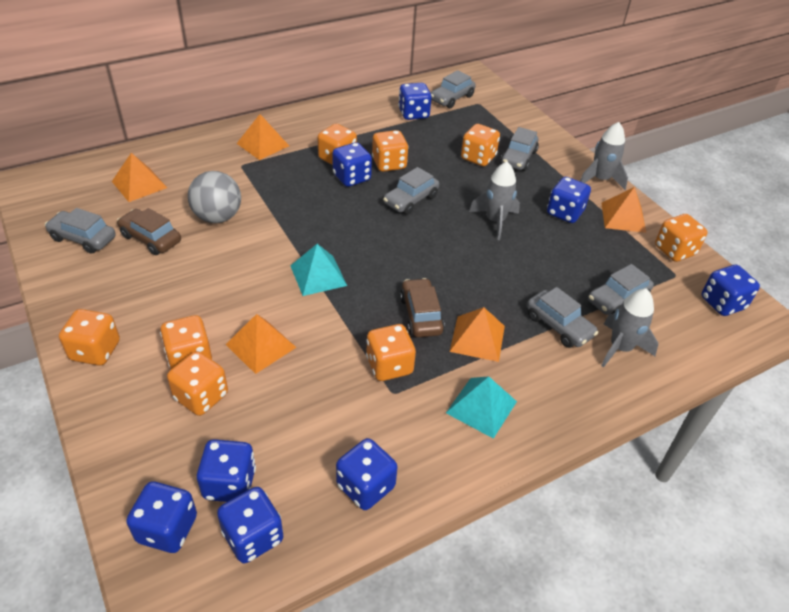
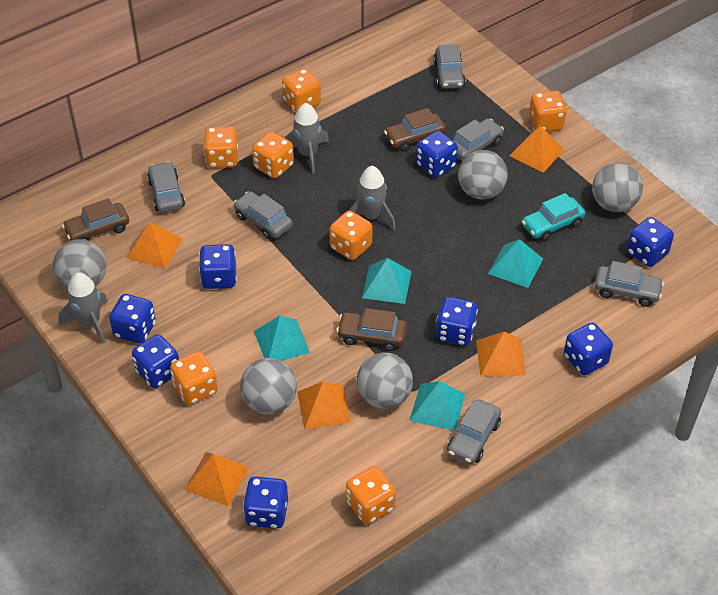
brown car: [117,208,181,255] [400,278,445,337] = 2 -> [62,198,129,241] [336,308,407,351] [384,108,446,151] = 3
grey ball: [188,171,241,223] = 1 -> [53,239,106,289] [240,358,297,415] [357,353,413,409] [458,150,508,199] [592,162,643,212] = 5
orange dice: [59,309,120,366] [160,315,212,369] [167,351,228,416] [317,124,357,165] [366,324,416,381] [372,130,409,172] [461,124,500,166] [655,214,708,262] = 8 -> [170,351,218,405] [204,126,238,168] [252,132,294,178] [282,69,321,112] [329,211,372,260] [346,466,396,524] [529,91,567,132] = 7
turquoise car: none = 0 -> [522,193,585,241] = 1
turquoise pyramid: [290,244,347,296] [446,376,517,439] = 2 -> [254,316,310,361] [362,258,412,304] [409,381,465,431] [488,239,543,288] = 4

